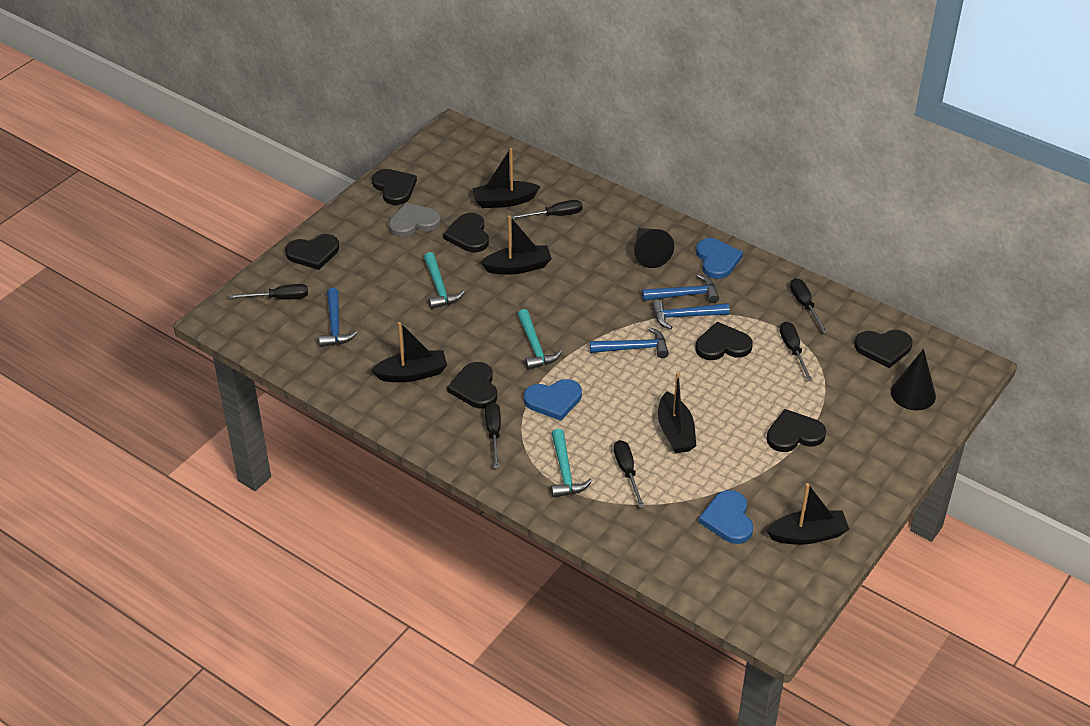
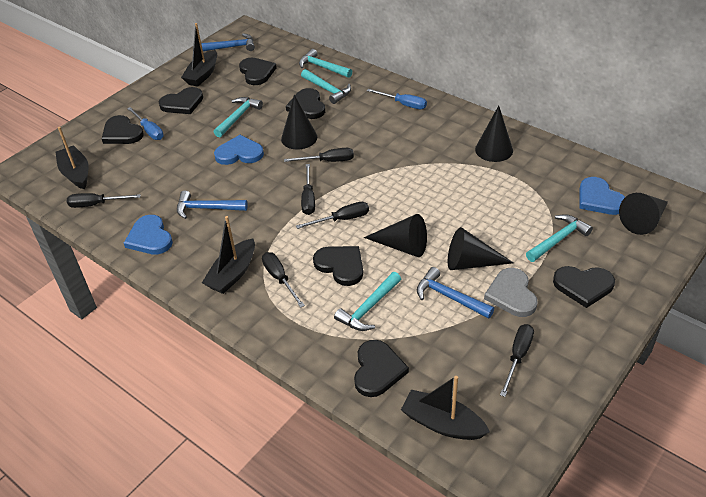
black boat: [371,322,447,382] [472,148,540,208] [480,215,552,275] [658,372,696,453] [766,483,850,545] = 5 -> [55,127,89,189] [181,23,217,87] [202,216,255,294] [401,376,490,440] = 4
black cone: [634,228,674,268] [891,349,936,410] = 2 -> [281,95,317,149] [364,214,427,257] [448,227,513,270] [475,106,513,162] [619,193,668,235] = 5
blue hammer: [319,288,358,347] [590,327,669,358] [642,274,719,303] [652,299,730,329] = 4 -> [177,191,248,219] [201,33,255,51] [417,267,494,319] = 3
blue screwdriver: none = 0 -> [127,107,164,140] [367,89,427,109] = 2
turquoise hammer: [424,252,465,309] [517,309,562,370] [551,429,592,498] = 3 -> [214,97,263,137] [299,49,352,78] [301,69,351,104] [334,272,401,331] [526,214,593,262] = 5

